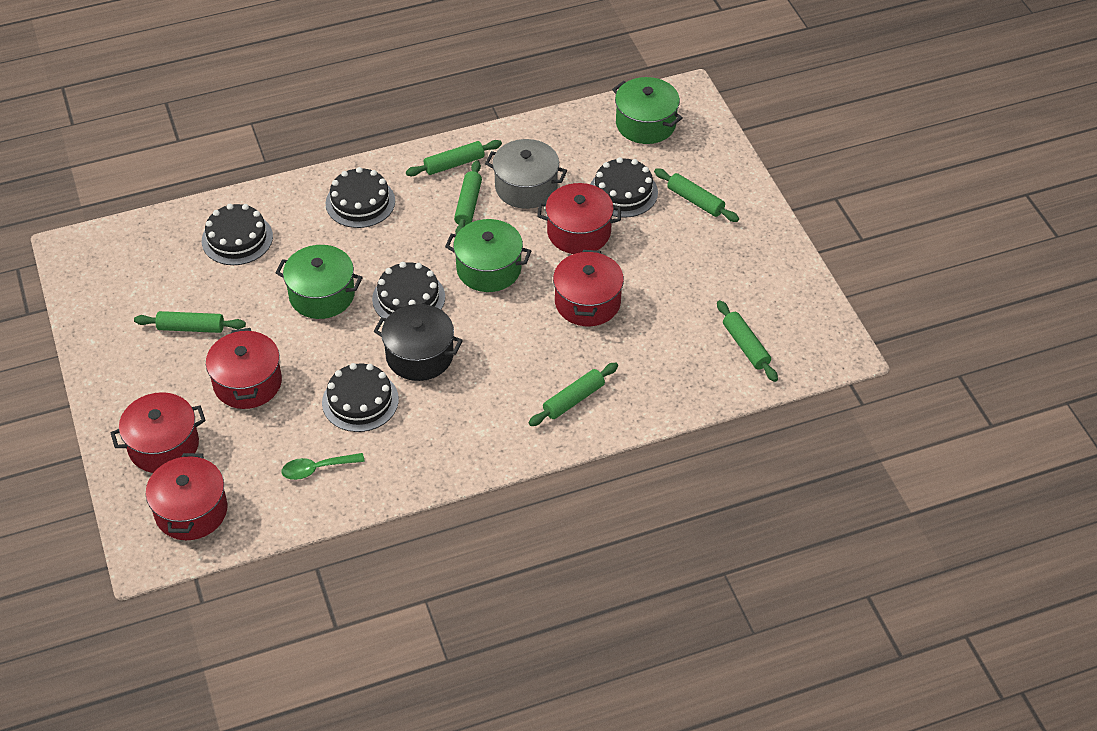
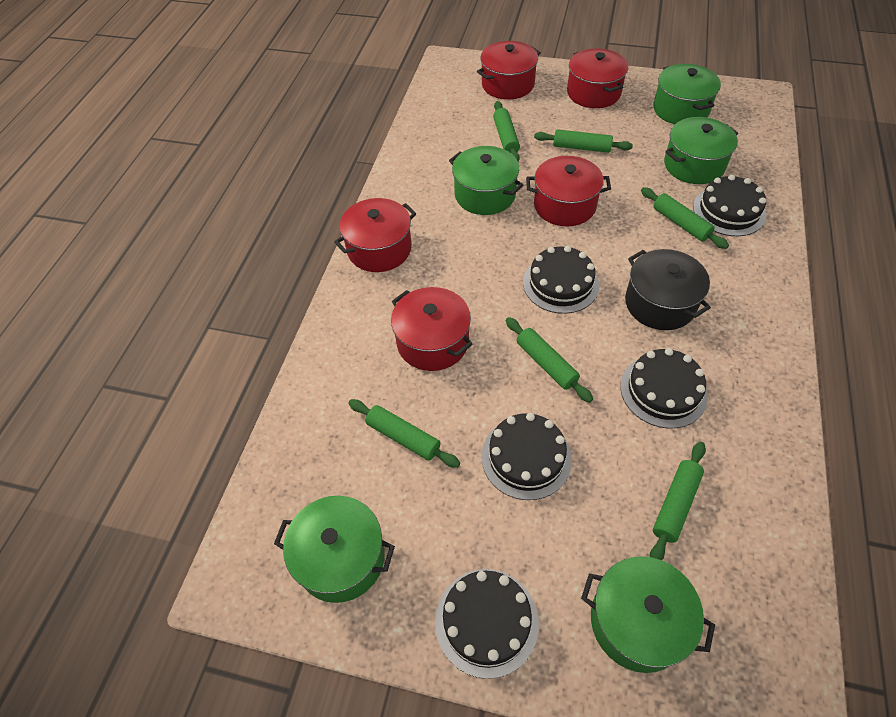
green pot: [276,245,363,319] [445,219,531,292] [612,77,682,144] = 3 -> [274,496,395,603] [449,146,523,215] [581,556,715,673] [653,64,721,124] [664,117,738,184] = 5
green spoon: [282,453,365,480] = 1 -> none = 0
grey pot: [485,139,567,209] = 1 -> none = 0

